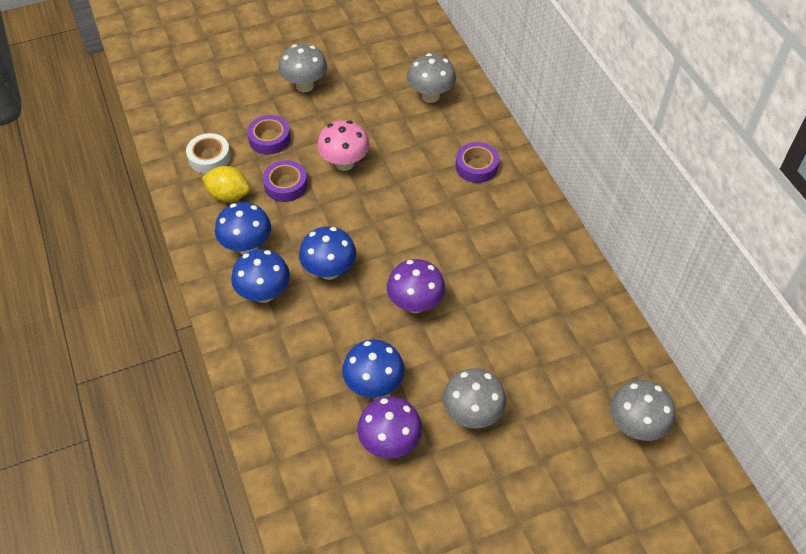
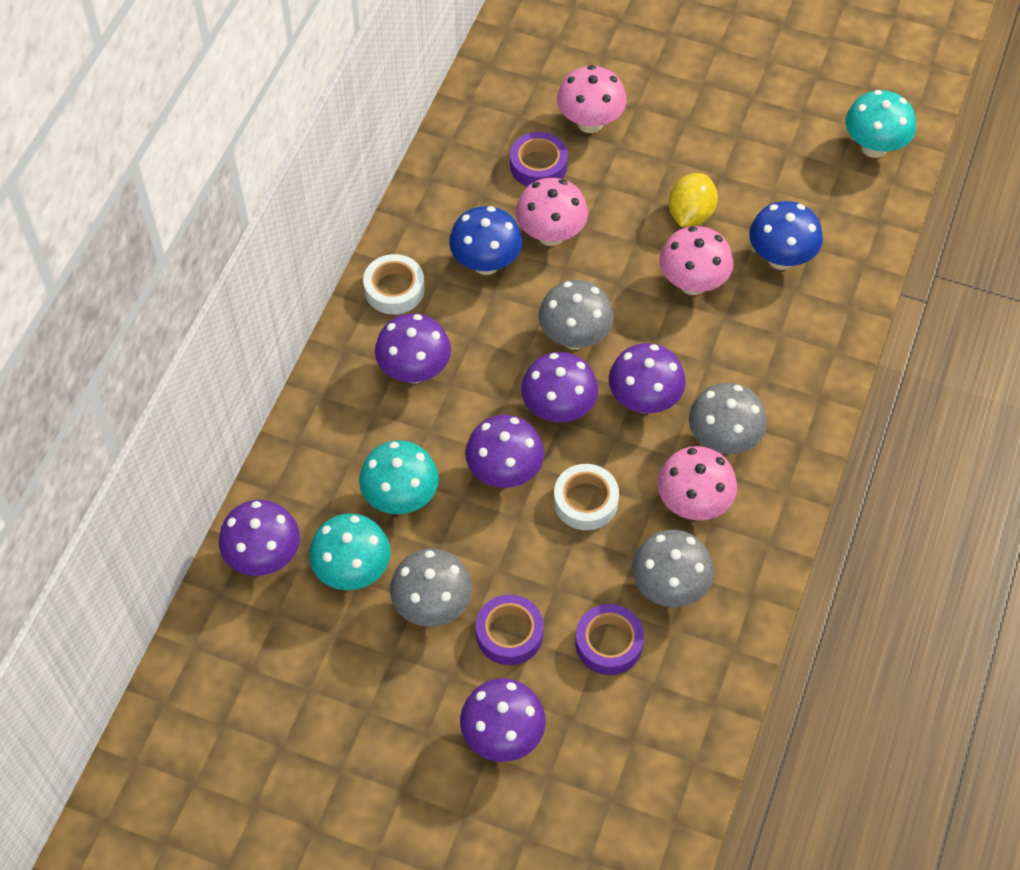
blue mushroom: [215,202,271,254] [231,249,290,303] [299,226,356,280] [342,340,405,398] = 4 -> [449,206,523,275] [749,201,823,270] = 2
pink mushroom: [317,120,370,171] = 1 -> [516,178,588,246] [557,65,627,133] [657,446,737,521] [659,226,733,295] = 4
purple mushroom: [357,396,422,459] [387,259,445,313] = 2 -> [219,500,300,576] [375,313,451,384] [460,678,546,762] [465,415,544,488] [521,352,598,422] [609,343,686,414] = 6
turquoise mushroom: none = 0 -> [309,513,390,590] [359,440,439,514] [845,90,916,158] = 3
white tape: [186,133,231,174] = 1 -> [363,254,425,314] [554,464,619,530] = 2

